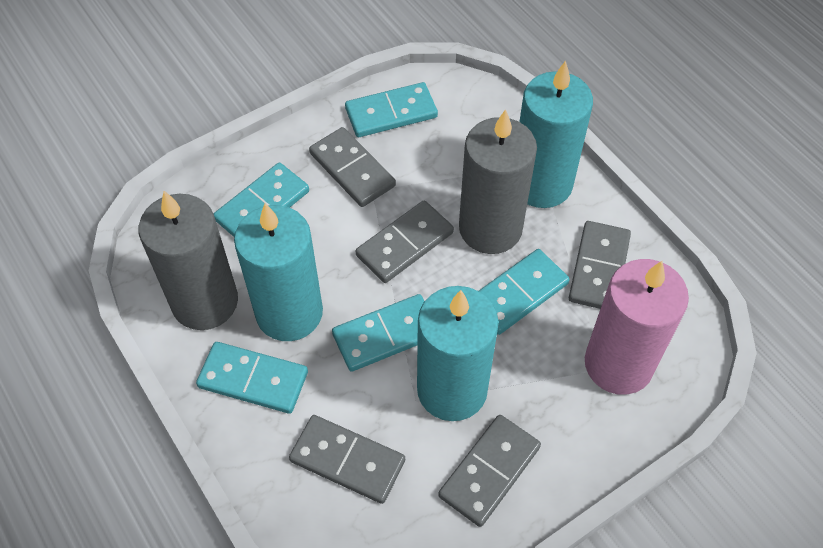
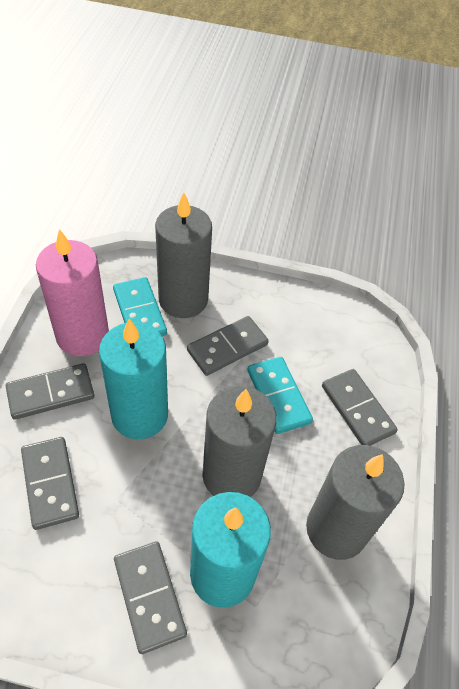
grey candle: [138,191,238,330] [459,109,537,254] = 2 -> [155,193,212,318] [202,386,277,497] [306,445,405,560] = 3
turquoise candle: [234,203,323,341] [417,286,499,421] [519,61,593,208] = 3 -> [99,318,168,439] [190,492,271,608] = 2
turquoise domino: [196,342,308,414] [214,163,309,237] [332,294,425,372] [345,82,438,137] [479,249,570,335] = 5 -> [113,277,167,336] [247,357,313,434] = 2

